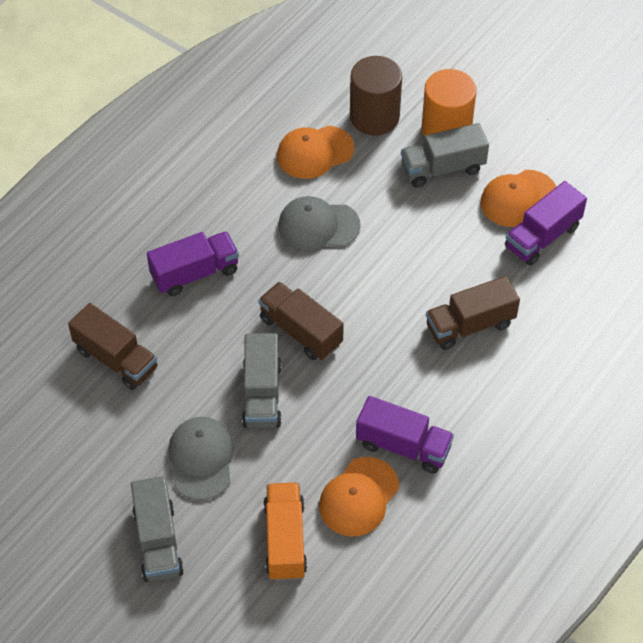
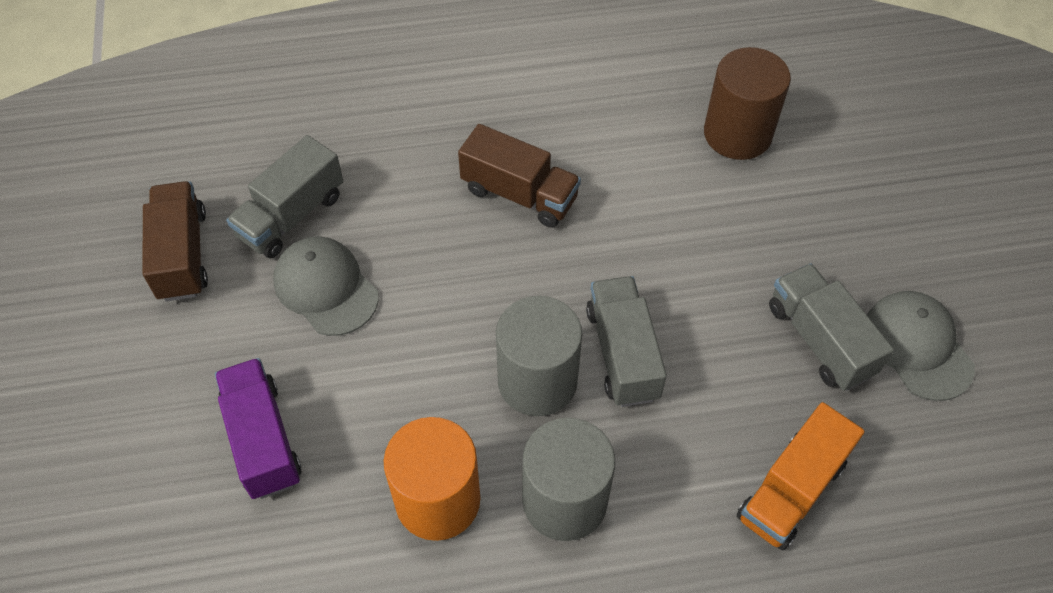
brown truck: [68,303,158,390] [258,282,344,360] [426,276,520,350] = 3 -> [142,181,208,302] [458,124,581,228] = 2
grey cylinder: none = 0 -> [496,296,582,416] [522,417,615,541] = 2
orange cap: [277,126,354,179] [319,457,399,537] [480,170,556,227] = 3 -> none = 0
purple truck: [147,231,239,296] [356,396,454,473] [505,181,587,266] = 3 -> [215,358,302,499] = 1

